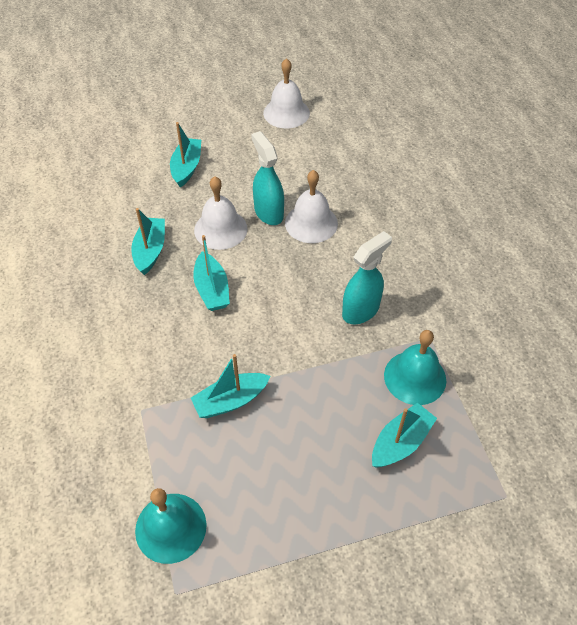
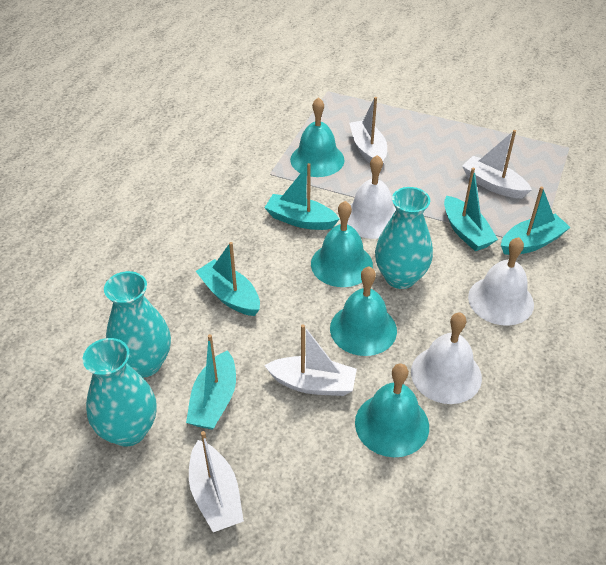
turquoise bell: [135,488,207,564] [384,330,446,405] = 2 -> [290,97,345,177] [311,201,373,287] [330,266,397,356] [355,364,429,457] = 4
turquoise spray bottle: [251,131,284,225] [342,231,392,324] = 2 -> none = 0
turquoise vase: none = 0 -> [83,338,157,447] [104,271,171,378] [375,187,433,289] = 3
white boat: none = 0 -> [189,431,244,532] [264,325,357,396] [349,97,387,163] [462,130,532,198] = 4

